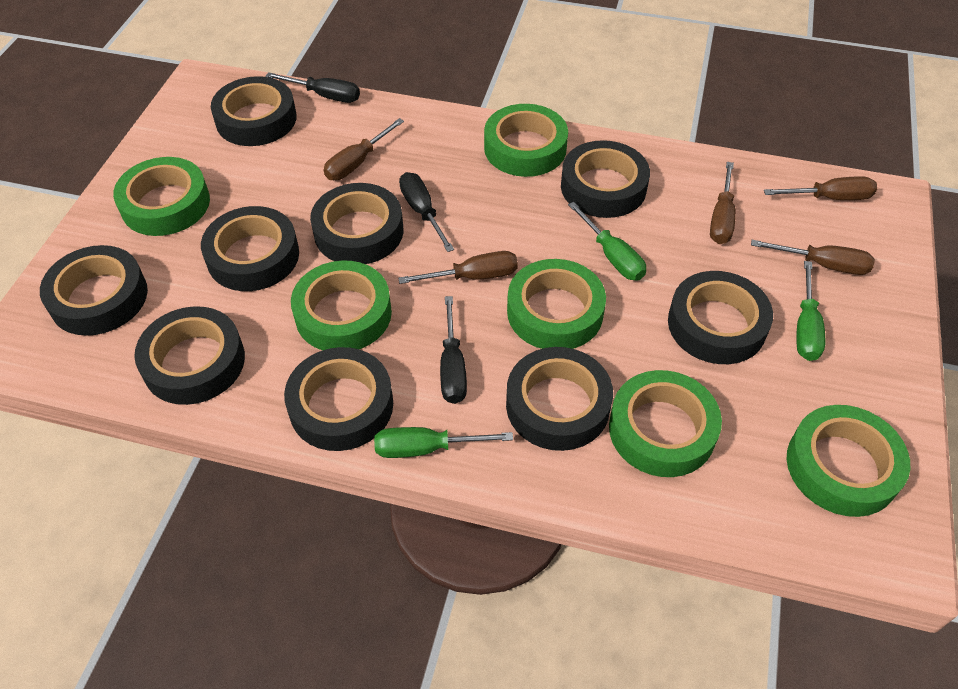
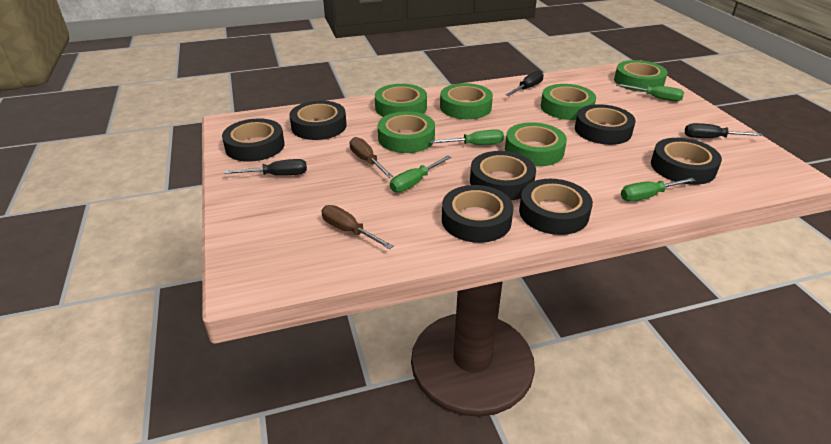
black tape: [40,245,148,336] [134,306,245,405] [201,206,299,291] [211,76,297,146] [284,347,393,451] [310,183,403,264] [506,347,613,451] [561,140,650,218] [668,271,773,364] = 9 -> [222,118,285,162] [289,101,347,140] [442,185,514,243] [470,151,536,201] [519,179,593,235] [575,104,636,145] [651,138,722,185] = 7
brown screwdriver: [324,118,404,180] [398,251,518,284] [710,162,736,244] [751,240,875,275] [764,176,877,200] = 5 -> [321,205,393,249] [350,137,393,178] = 2
green screwdriver: [374,427,513,458] [568,202,646,280] [796,261,825,361] = 3 -> [390,155,452,193] [430,129,504,145] [616,84,684,101] [621,178,696,202] = 4

